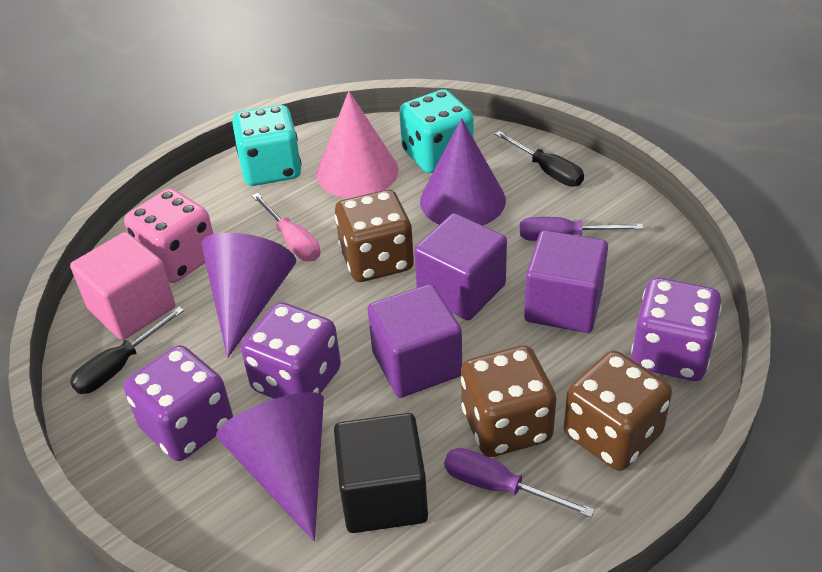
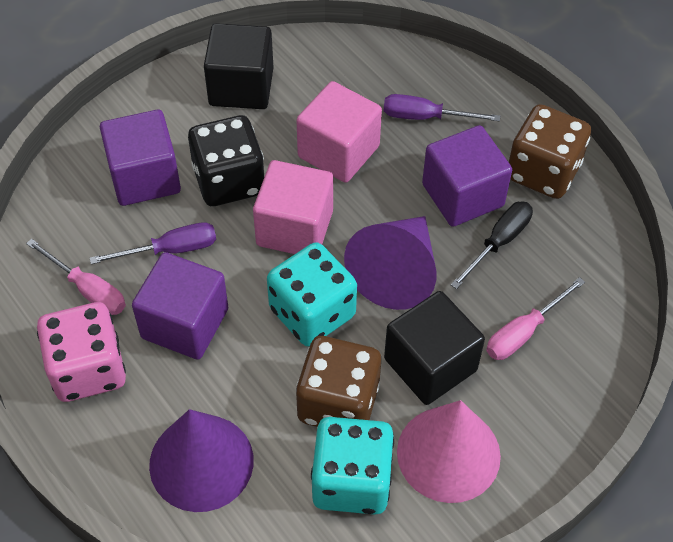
black cube: [334,413,428,533] = 1 -> [204,23,274,109] [384,291,485,405] = 2
black dice: none = 0 -> [188,115,265,206] = 1
black screwdriver: [70,307,184,394] [495,131,584,186] = 2 -> [451,201,533,289] = 1
brown dice: [335,190,414,282] [461,345,556,457] [564,351,672,471] = 3 -> [296,336,381,427] [508,104,591,199] = 2
pink cube: [70,232,175,340] = 1 -> [253,160,333,254] [296,81,382,183] = 2
pink screwdriver: [252,193,320,261] = 1 -> [26,239,126,315] [486,277,585,360] = 2
purple cone: [201,233,296,358] [216,392,324,541] [420,118,506,226] = 3 -> [149,409,254,512] [344,216,436,310] = 2
purple dice: [124,345,233,461] [241,302,341,399] [631,277,722,381] = 3 -> none = 0

